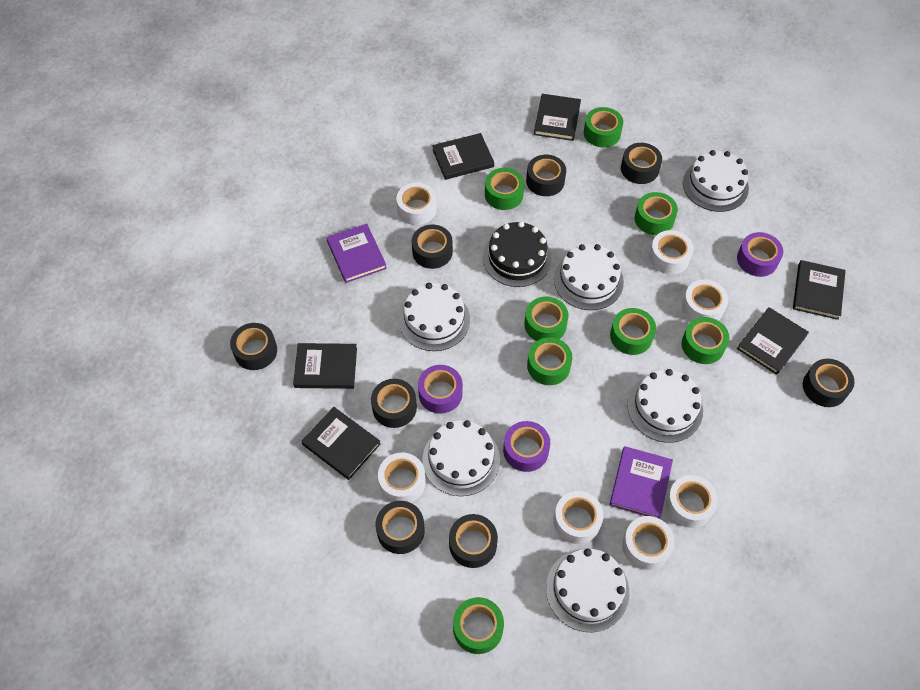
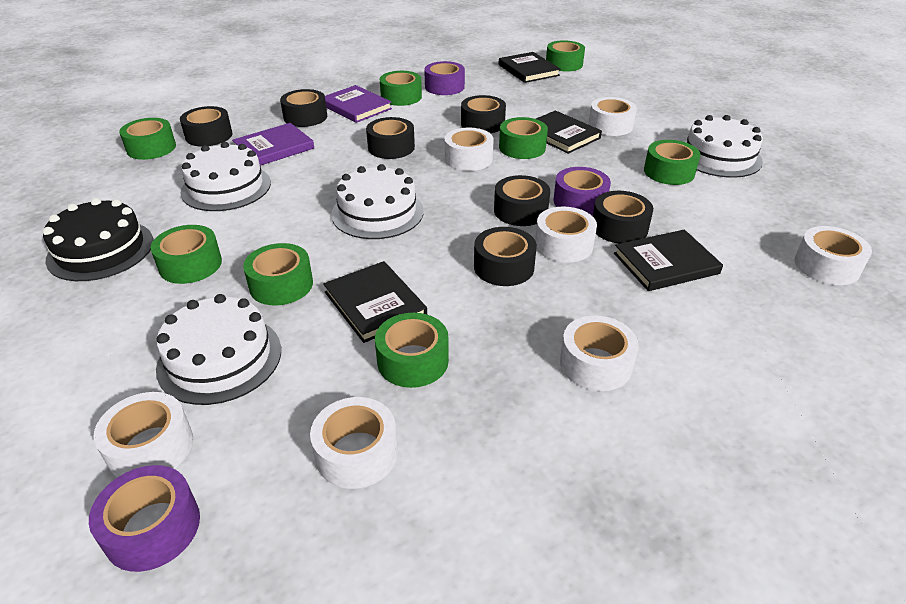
black book: [293,343,357,389] [301,407,381,480] [432,133,494,180] [534,94,581,141] [737,307,809,375] [793,260,846,320] = 6 -> [323,261,427,343] [499,52,561,83] [536,110,602,154] [614,229,723,291] = 4
black tape: [230,323,277,370] [371,379,417,428] [375,501,425,554] [412,225,453,269] [449,514,498,568] [526,155,566,196] [621,143,662,184] [803,359,855,407] = 8 -> [180,106,233,147] [280,89,327,127] [366,117,415,159] [461,95,506,133] [474,227,537,286] [494,175,550,226] [593,191,653,244] = 7
white cake: [399,283,470,351] [422,420,500,496] [546,548,629,632] [554,244,624,310] [627,369,703,443] [683,150,749,212] = 6 -> [156,294,281,405] [180,142,271,211] [331,164,424,239] [685,115,763,178] = 4

